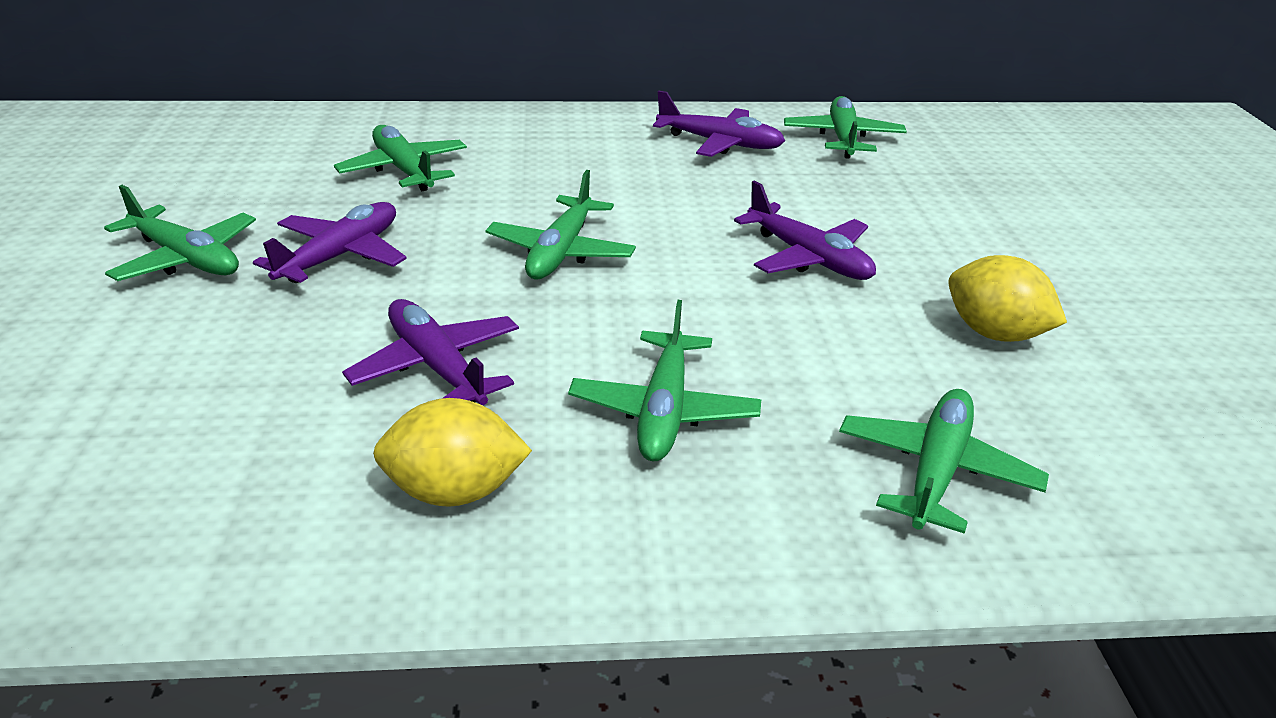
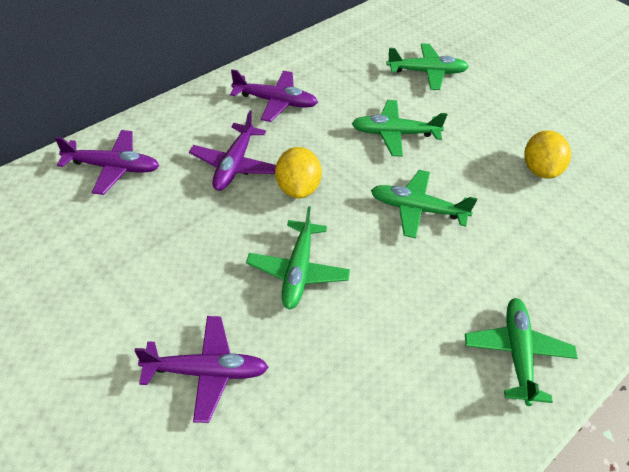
green plane: [104,185,256,281] [334,125,467,191] [486,170,636,279] [568,300,761,461] [784,96,907,159] [839,389,1049,534] = 6 -> [246,206,350,309] [351,100,448,157] [371,170,477,239] [386,43,469,90] [465,298,578,406] = 5

